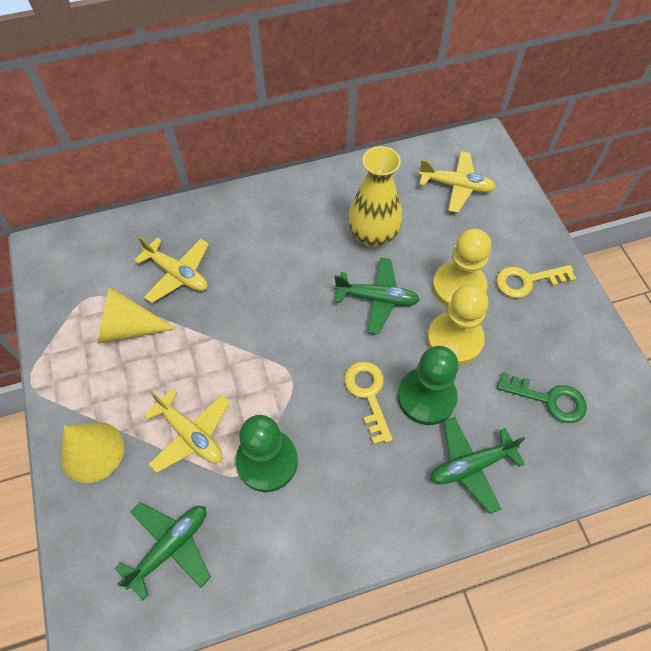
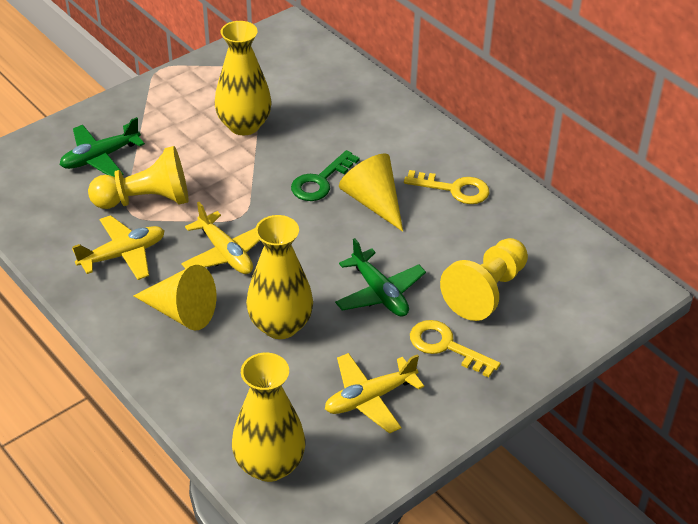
green pawn: [236,415,298,492] [398,346,459,425] = 2 -> none = 0
green plane: [114,502,211,600] [334,258,420,334] [430,417,525,514] = 3 -> [60,117,145,177] [335,238,426,317] = 2
yellow vase: [348,146,403,247] = 1 -> [215,21,272,136] [232,353,305,482] [246,215,313,339] = 3

